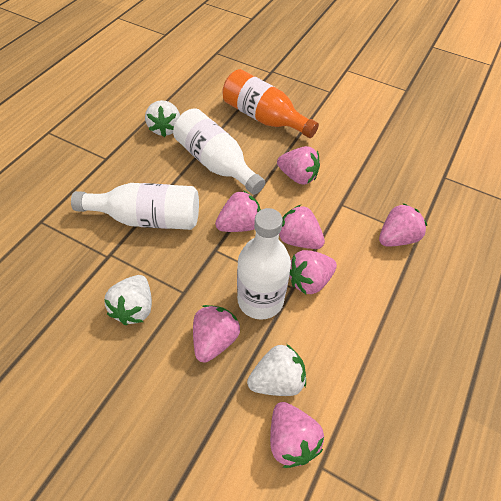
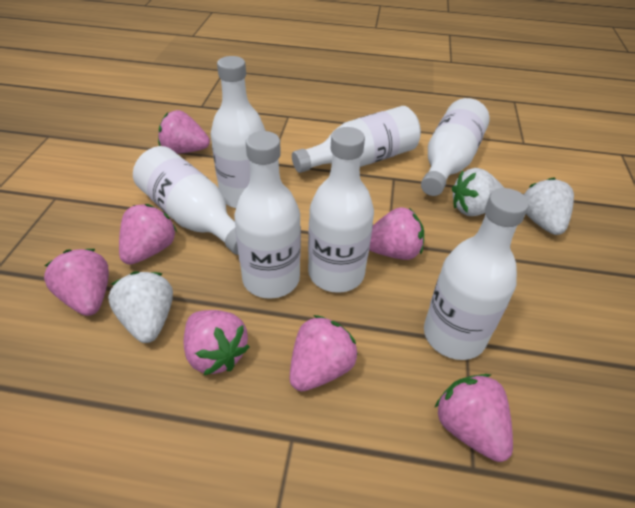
orange bottle: [222,69,319,138] = 1 -> none = 0
white bottle: [71,183,199,230] [173,108,265,195] [237,208,291,320] = 3 -> [133,146,238,255] [211,56,265,208] [234,131,301,299] [292,106,421,173] [308,127,374,293] [421,98,490,196] [424,188,529,360] = 7

